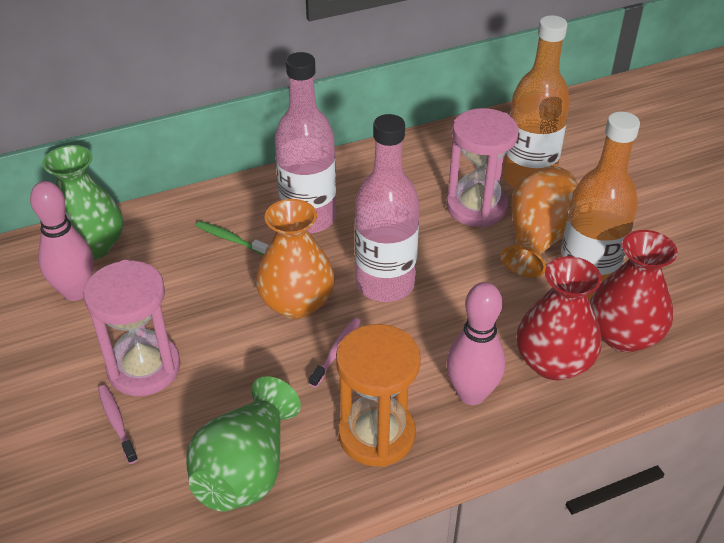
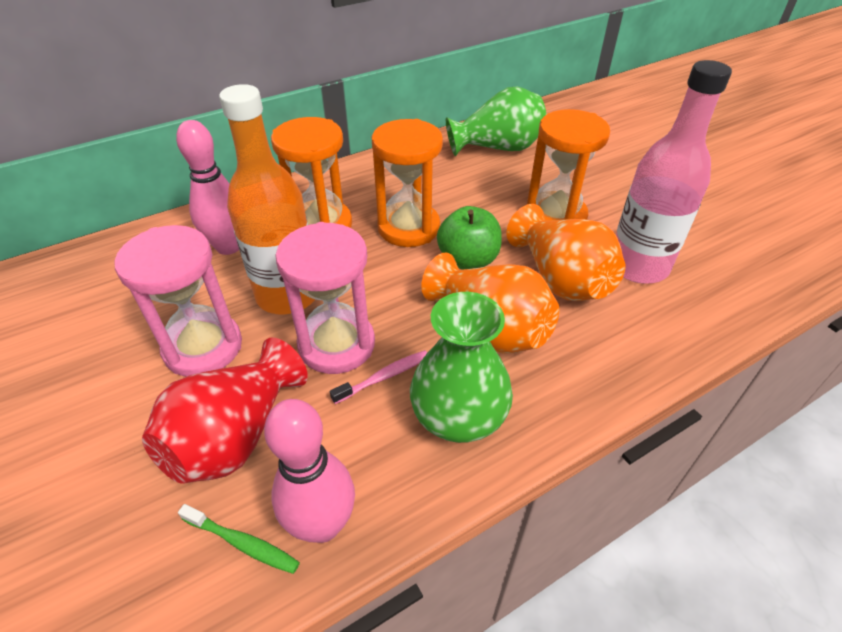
green apple: none = 0 -> [437,206,502,269] = 1
orange bottle: [502,15,570,188] [560,111,640,299] = 2 -> [219,84,315,314] = 1
orange hourglass: [336,324,421,467] = 1 -> [271,117,352,228] [372,119,443,247] [526,109,610,221] = 3
pink bottle: [275,52,336,234] [355,114,420,302] = 2 -> [616,60,732,284] = 1
pink toothbrush: [98,385,138,464] [309,318,361,388] = 2 -> [330,350,427,404] = 1
red vase: [517,256,602,381] [590,230,678,352] = 2 -> [142,338,308,484] = 1

